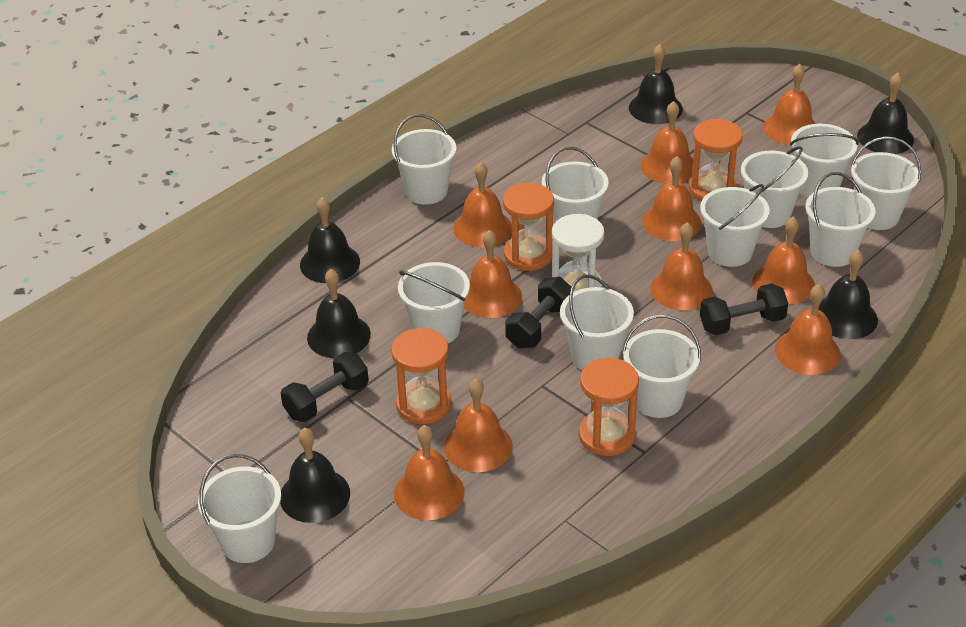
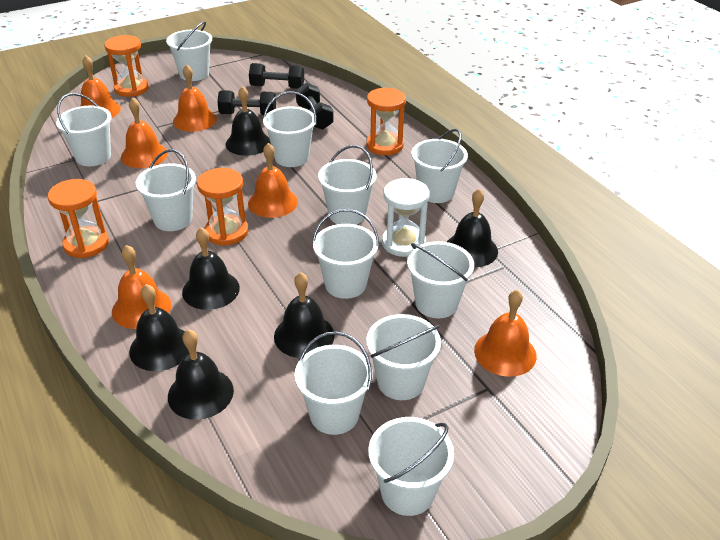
orange bell: [394,425,465,520] [444,379,513,472] [453,162,512,247] [464,230,522,318] [640,101,693,184] [642,156,702,241] [650,222,713,310] [752,216,815,305] [763,64,816,145] [775,284,841,375] = 10 -> [80,55,121,118] [112,245,172,329] [121,98,168,168] [173,64,217,132] [248,143,298,218] [474,290,536,377] = 6

